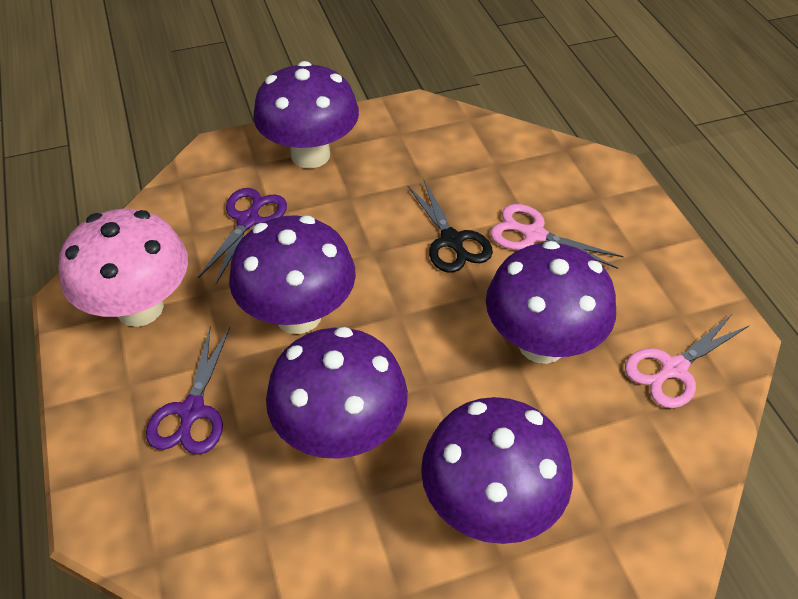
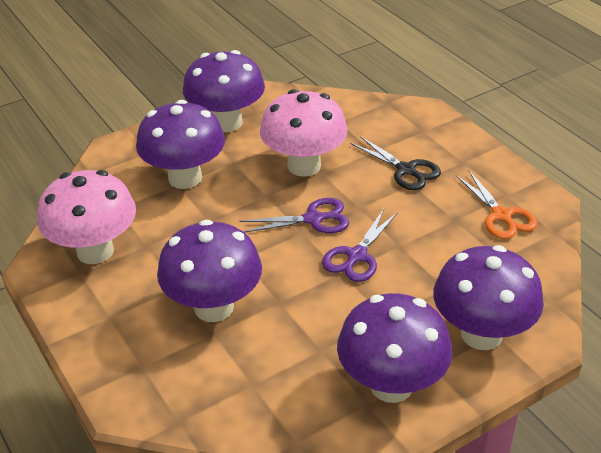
orange scissors: none = 0 -> [456,171,538,239] = 1
pink mushroom: [59,209,188,327] = 1 -> [37,170,136,264] [260,89,347,177] = 2
pink scissors: [491,204,624,269] [625,314,750,408] = 2 -> none = 0

